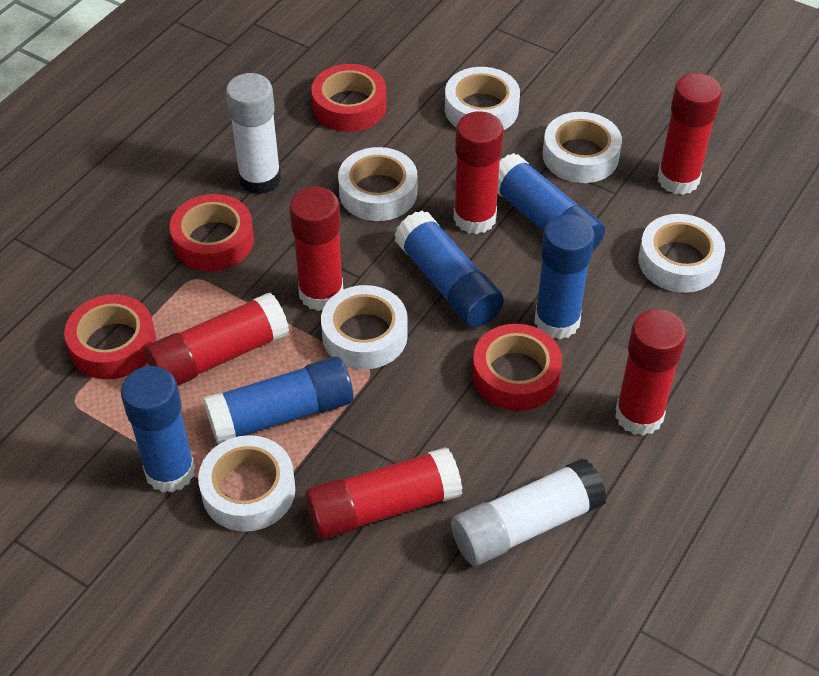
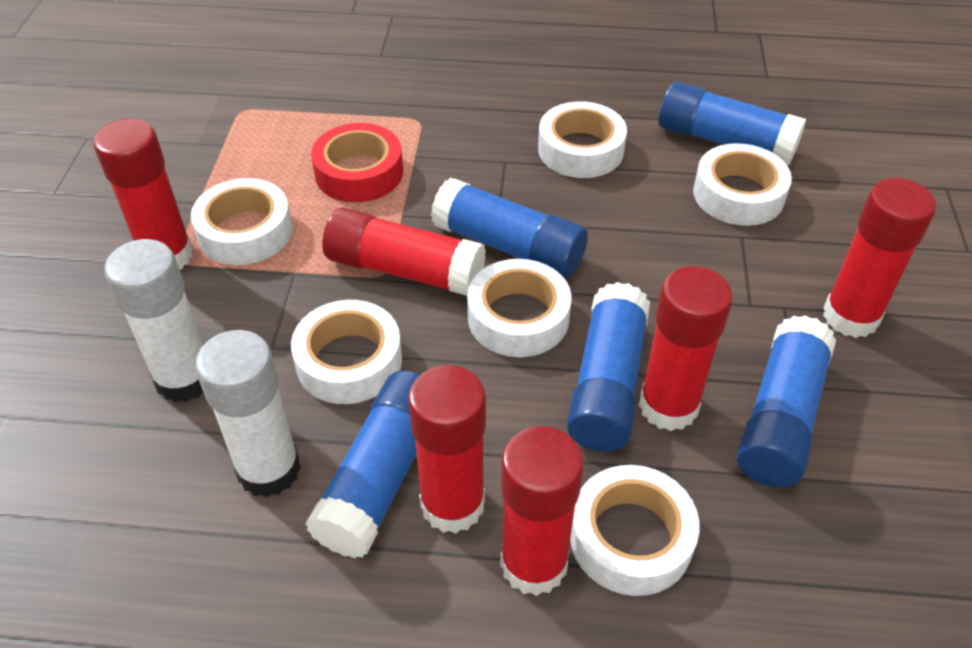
red tape: [64,294,156,380] [170,194,254,271] [311,64,387,132] [472,324,562,411] = 4 -> [311,123,403,202] = 1

